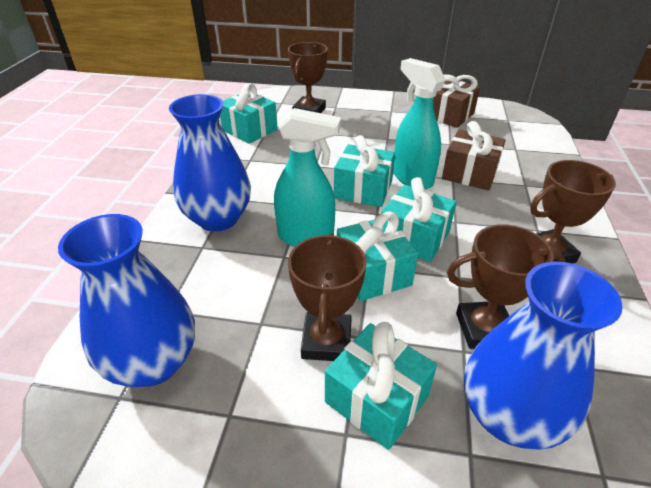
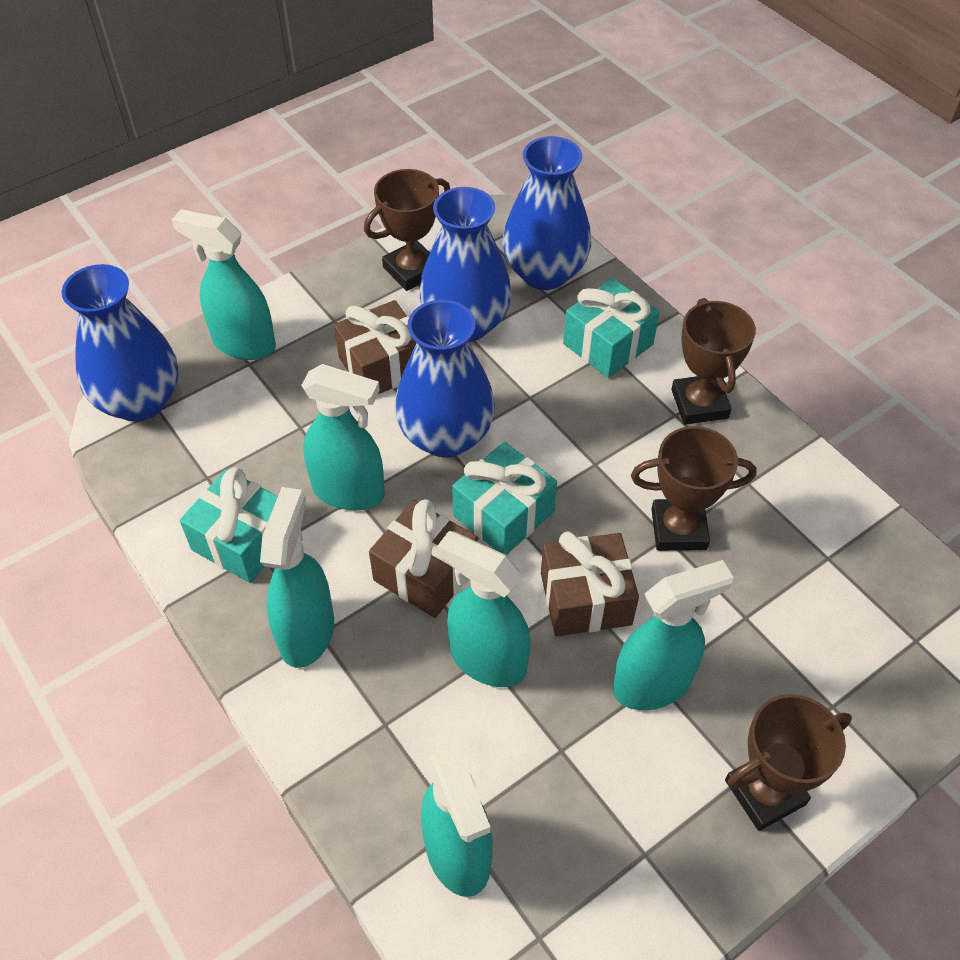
blue vase: [58,214,195,387] [169,94,251,232] [464,262,623,450] = 3 -> [62,264,178,422] [395,300,495,457] [419,187,512,342] [503,136,591,290] = 4
brown gift: [433,74,480,128] [442,121,506,190] = 2 -> [334,300,416,394] [369,499,477,618] [541,531,639,636] = 3
turquoise gift: [220,83,278,144] [325,322,437,450] [334,135,395,207] [337,212,418,301] [381,177,456,262] = 5 -> [180,467,278,583] [452,442,557,555] [563,278,660,378] = 3
turquoise spray bottle: [274,108,341,247] [393,58,446,189] = 2 -> [172,209,276,360] [260,487,334,668] [301,364,385,511] [421,744,493,897] [437,531,530,687] [613,560,734,710] = 6

